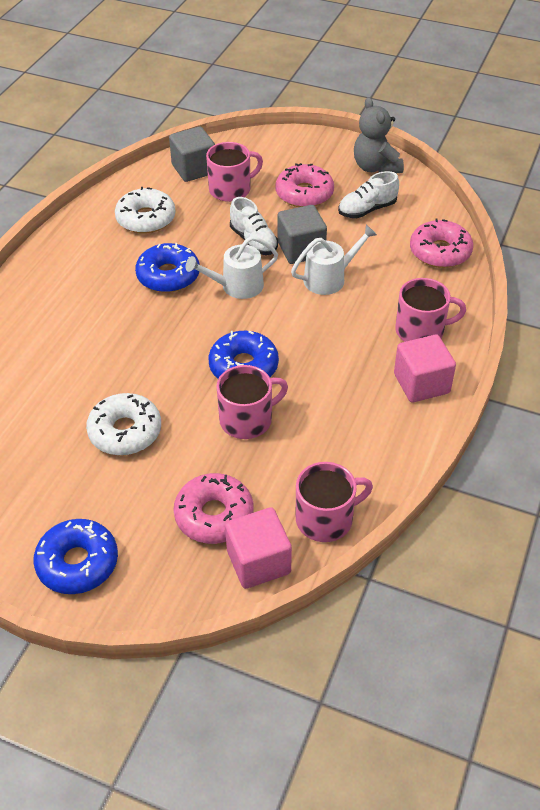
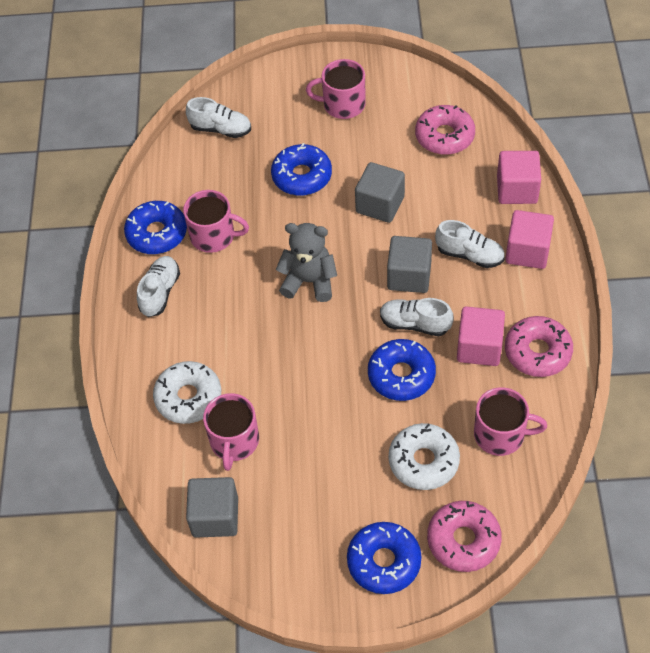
blue donut: [34,519,118,594] [135,243,200,293] [209,331,279,379] = 3 -> [124,201,187,254] [271,143,332,196] [347,522,422,594] [368,339,436,401] = 4
grey cube: [169,126,215,182] [278,205,327,264] = 2 -> [186,477,238,538] [355,162,405,223] [387,236,432,293] = 3
pink cube: [225,507,292,589] [394,335,456,403] = 2 -> [457,306,505,366] [497,151,541,204] [505,210,554,269] = 3
white shoe: [230,197,278,255] [338,171,399,218] = 2 -> [137,256,180,317] [186,97,251,138] [380,298,453,336] [435,220,505,268] = 4
white watering can: [186,236,278,299] [291,225,377,295] = 2 -> none = 0

